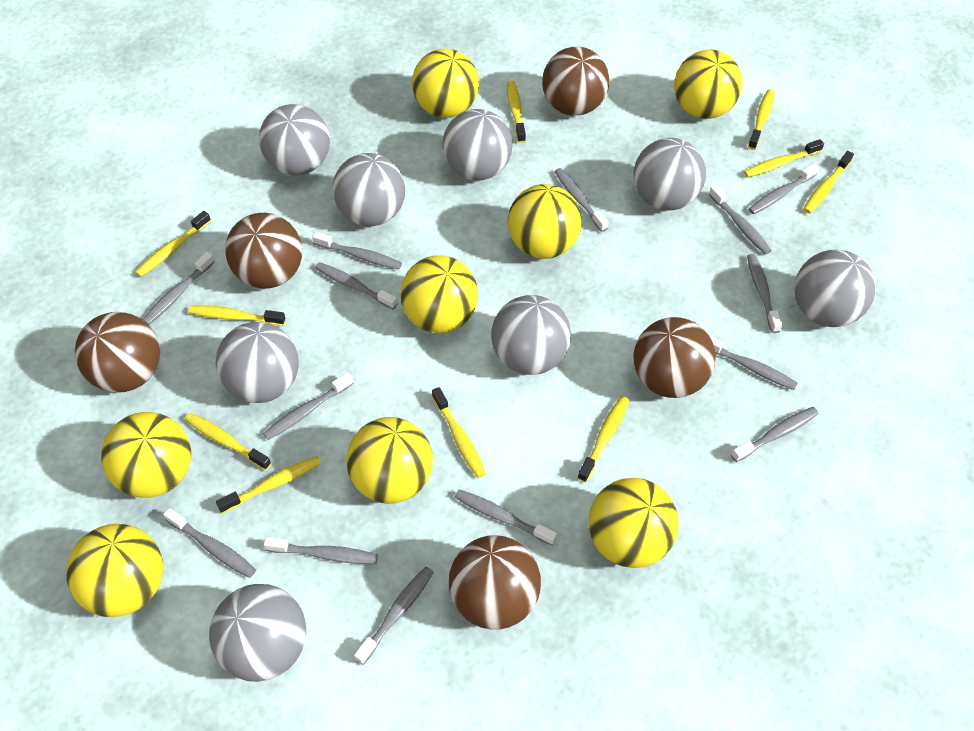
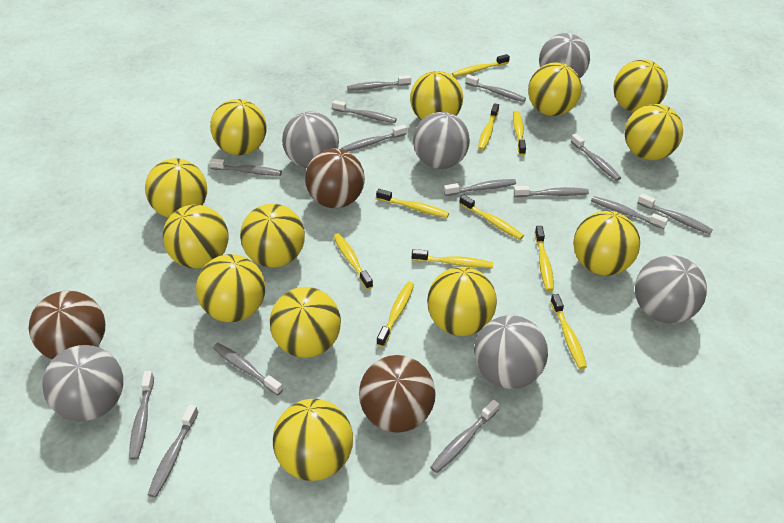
brown ball: [75,312,160,393] [225,213,302,289] [449,535,541,630] [542,47,609,116] [633,317,716,398] = 5 -> [29,291,105,360] [305,148,365,208] [359,355,436,433] = 3
grey ball: [209,584,306,682] [215,322,299,403] [259,104,330,176] [333,153,405,226] [442,109,513,181] [491,295,571,375] [633,138,706,211] [794,249,876,327] = 8 -> [42,345,123,422] [282,111,339,168] [413,112,470,169] [474,315,548,389] [539,33,590,78] [635,255,707,324] = 6
yellow ball: [66,524,163,617] [101,412,191,498] [346,417,433,504] [400,256,478,333] [412,49,479,118] [508,184,582,259] [589,478,679,568] [674,50,742,119] = 8 -> [145,158,207,218] [163,204,229,269] [196,254,265,322] [210,99,267,155] [240,204,305,268] [270,287,341,358] [273,399,353,481] [410,71,463,120] [427,267,497,336] [528,63,582,116] [573,211,640,275] [613,59,668,112] [625,104,683,160] = 13

